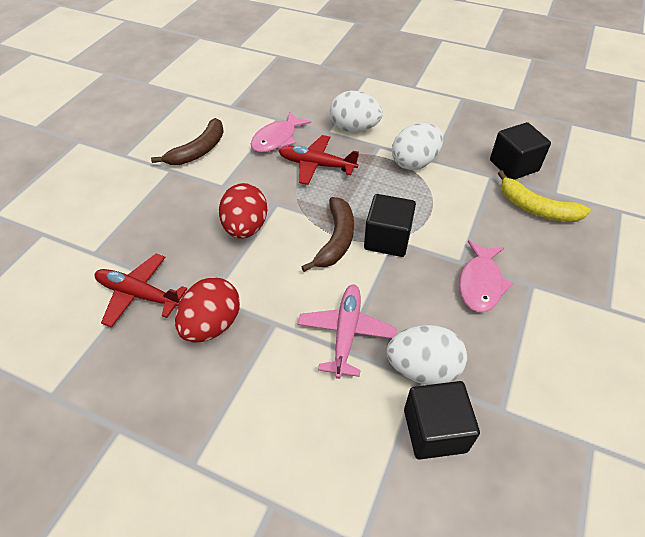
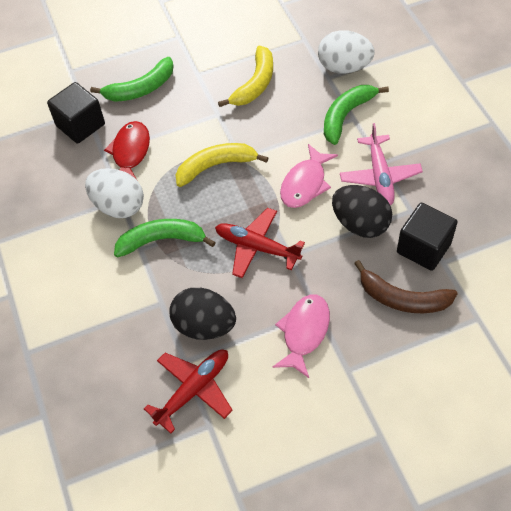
black cube: [364,194,416,257] [404,381,480,460] [490,122,551,180] = 3 -> [47,82,105,144] [397,203,458,271] = 2
black egg: none = 0 -> [170,288,236,340] [332,185,392,238] = 2
brown banana: [151,118,224,165] [301,197,354,272] = 2 -> [354,260,458,313] = 1
green banana: none = 0 -> [90,57,174,102] [114,219,216,257] [324,85,389,145] = 3
red egg: [175,277,240,343] [219,183,268,239] = 2 -> none = 0
red fish: none = 0 -> [104,121,150,180] = 1
white egg: [330,91,383,132] [387,325,467,385] [392,123,443,170] = 3 -> [85,168,144,218] [318,30,375,74] = 2
yellow banana: [498,170,591,222] = 1 -> [176,143,268,187] [218,46,273,107] = 2

